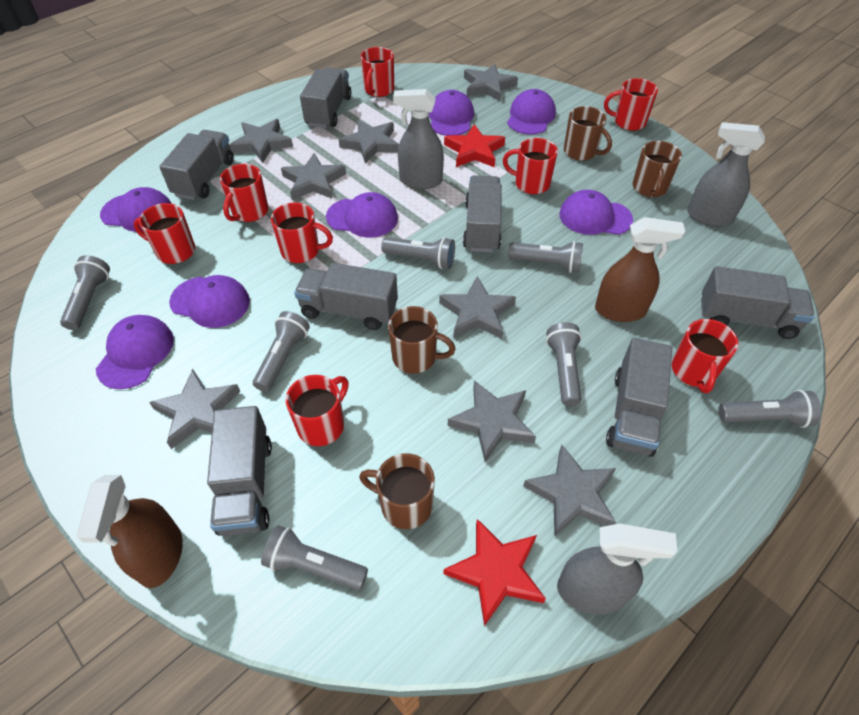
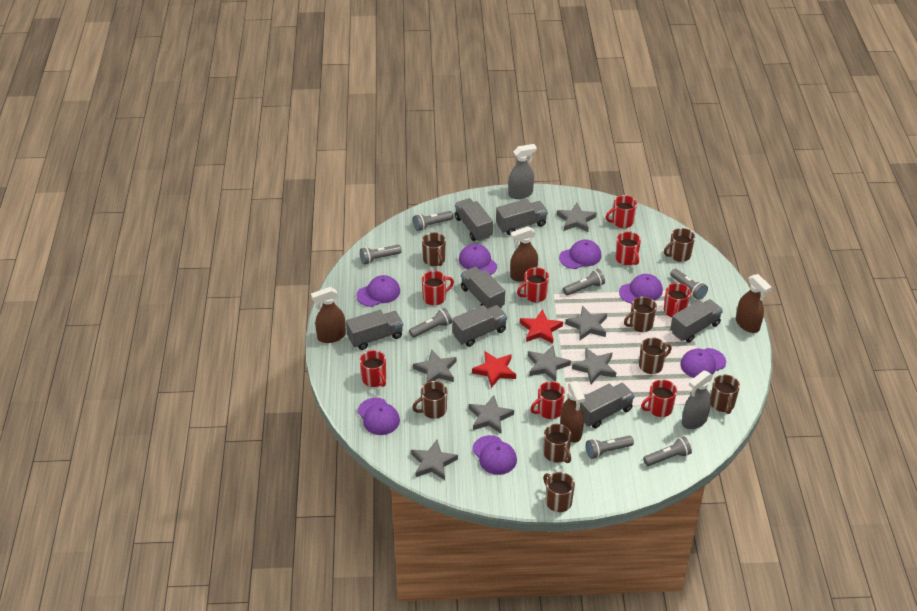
brown mug: [359,453,435,529] [388,306,455,374] [564,106,612,161] [633,141,682,197] = 4 -> [412,381,447,419] [422,232,446,266] [543,424,572,463] [543,472,575,512] [624,297,657,332] [639,338,672,374] [664,228,695,262] [711,374,740,414] = 8
brown spray bottle: [76,475,183,588] [595,217,685,322] = 2 -> [311,287,346,343] [510,226,538,282] [560,381,585,443] [736,274,772,333] = 4
grey spray bottle: [393,89,444,189] [557,523,677,615] [688,122,765,227] = 3 -> [508,144,537,199] [682,370,713,429] = 2
grey star: [149,369,240,449] [229,119,293,163] [281,153,346,200] [339,119,399,163] [439,276,516,339] [448,380,536,462] [464,63,518,101] [523,445,616,537] = 8 -> [411,440,458,480] [413,350,457,383] [469,395,514,434] [528,345,571,382] [557,203,597,232] [565,306,607,340] [572,348,616,384] = 7

